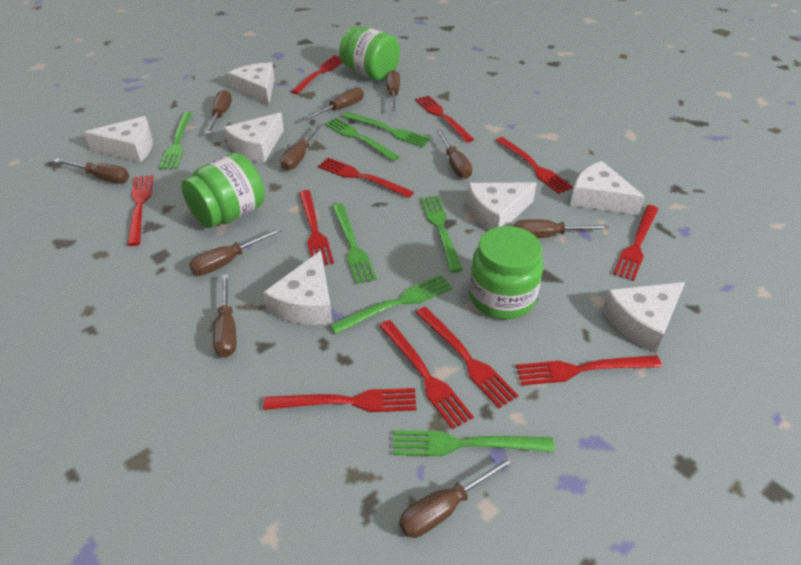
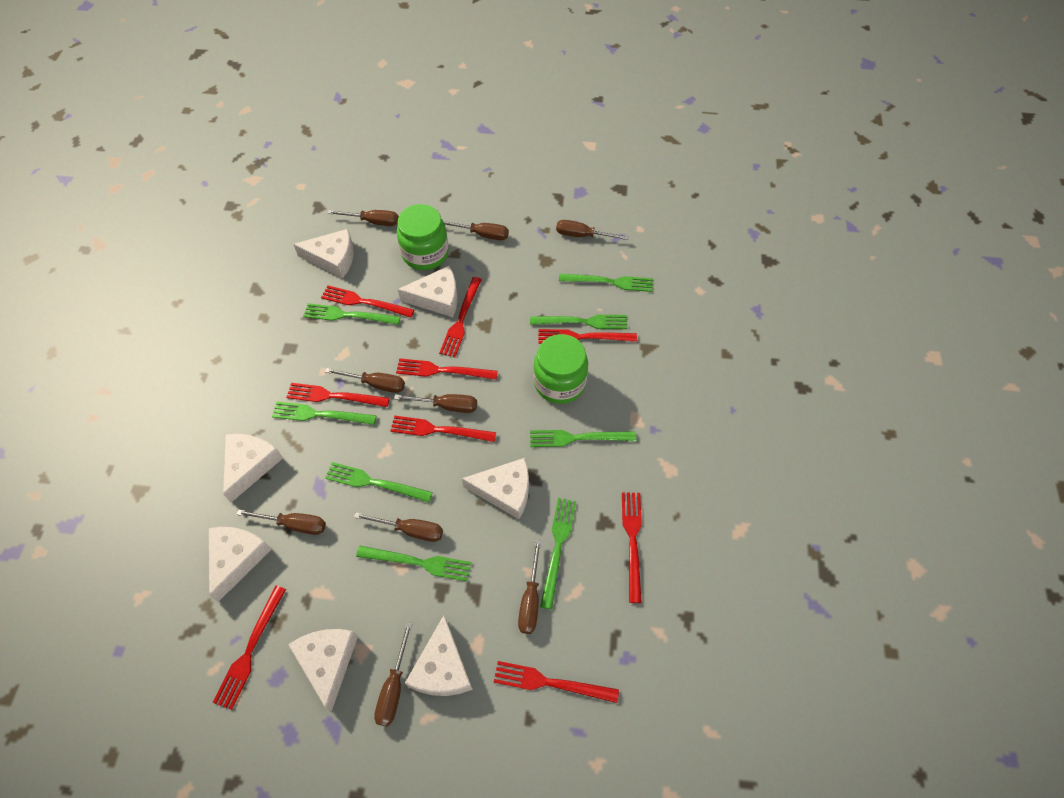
brown screwdriver: [54,159,129,183] [189,228,282,275] [205,90,232,134] [213,274,236,358] [280,123,323,171] [303,87,364,120] [386,70,400,111] [399,455,516,538] [436,130,472,179] [514,219,609,238] = 10 -> [236,509,326,535] [325,368,405,393] [327,210,399,226] [354,512,443,542] [374,622,412,727] [394,394,477,413] [443,221,509,240] [518,539,541,634] [556,220,629,240] = 9
green fork: [159,112,193,169] [324,117,400,161] [330,275,453,334] [332,204,377,284] [343,112,431,147] [393,430,554,456] [421,195,462,273] = 7 -> [272,401,377,425] [303,303,400,325] [325,462,433,502] [356,546,472,582] [530,315,627,329] [530,430,636,447] [540,498,576,610] [559,274,653,292] = 8
green jar: [181,153,265,228] [339,26,400,81] [469,226,543,319] = 3 -> [397,204,449,270] [533,334,588,404] = 2
red fork: [127,175,154,246] [264,388,416,412] [291,55,342,94] [299,190,334,265] [318,158,414,198] [379,320,474,430] [415,95,474,142] [416,307,518,408] [496,137,573,194] [516,355,662,386] [613,205,658,281] = 11 -> [213,586,286,710] [286,383,390,407] [321,285,414,318] [390,415,496,442] [396,358,498,380] [439,277,482,357] [494,661,619,703] [538,329,637,344] [622,492,642,603] = 9

